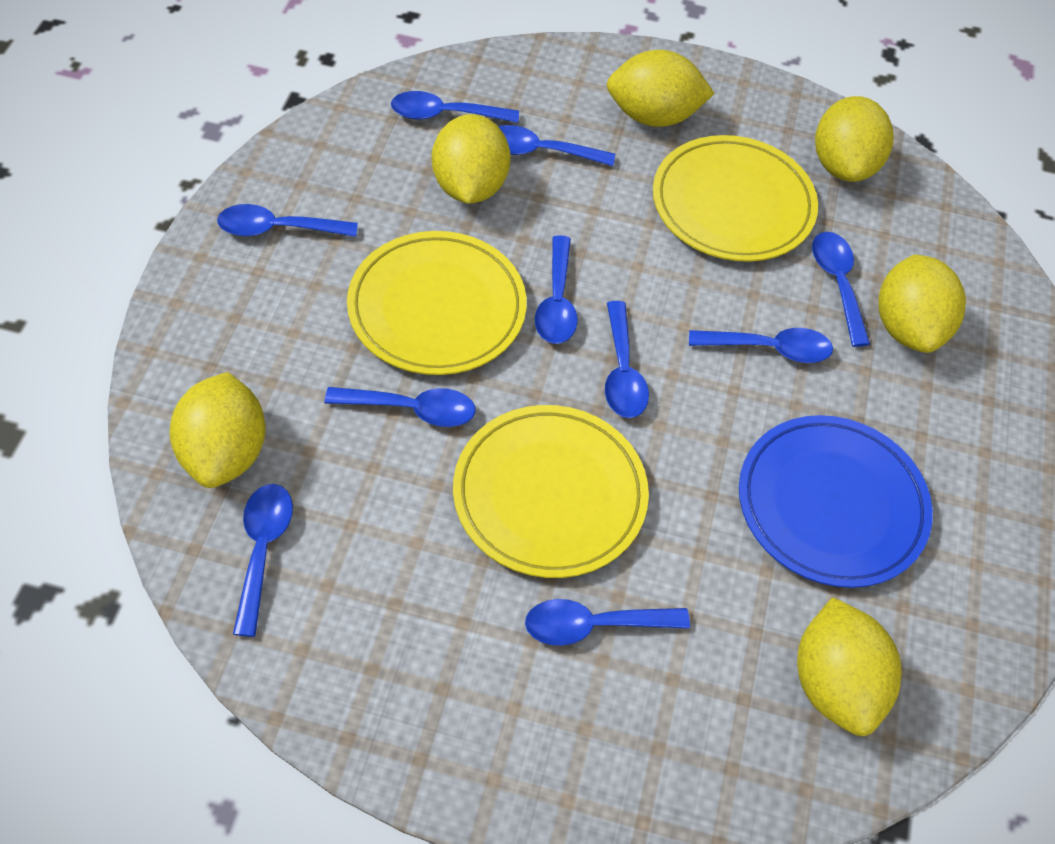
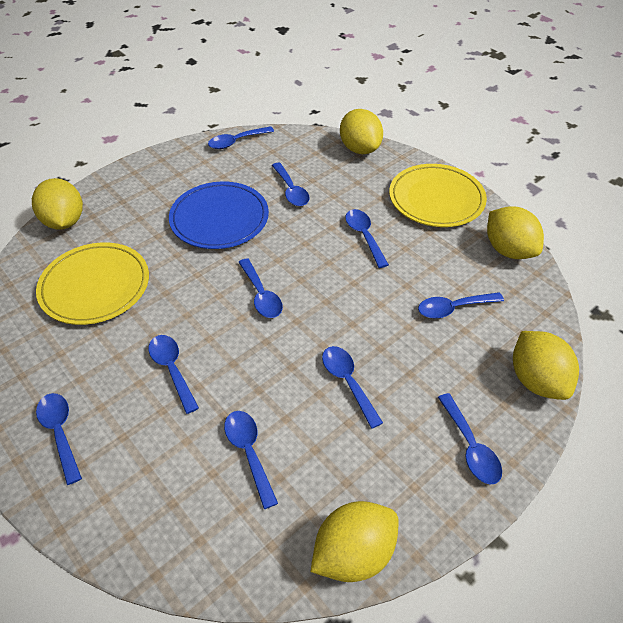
yellow lemon: [170,372,266,488] [432,114,511,204] [607,50,715,127] [797,597,901,736] [815,96,894,182] [879,254,966,353] = 6 -> [32,178,83,230] [311,501,399,582] [340,109,383,154] [487,206,544,259] [513,331,579,400] = 5
yellow plate: [347,231,527,375] [453,405,649,578] [653,135,818,262] = 3 -> [36,242,149,325] [389,164,487,227] = 2

